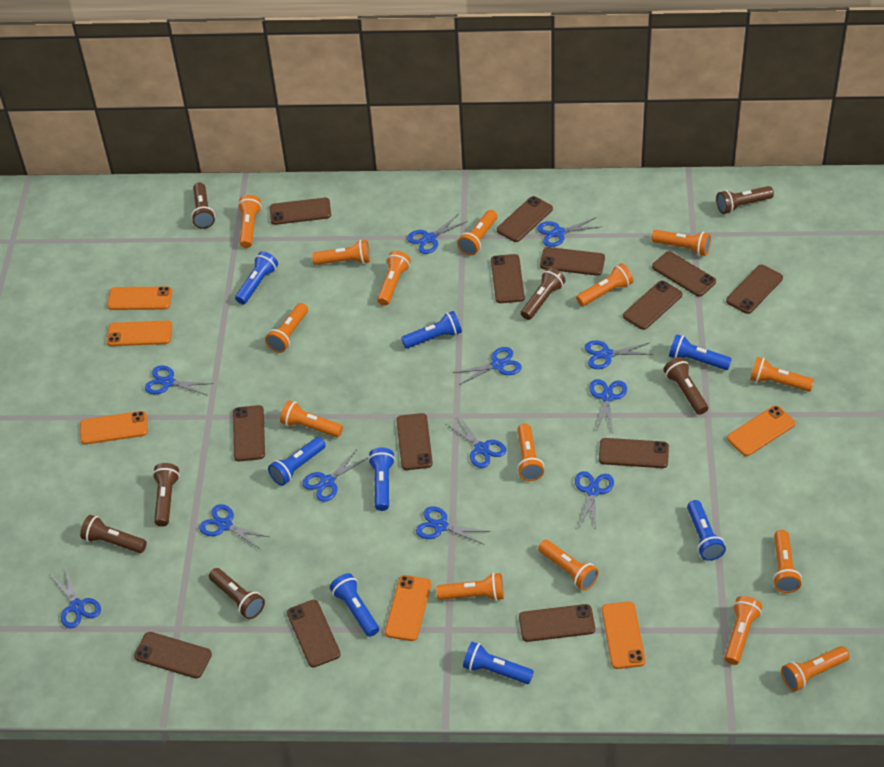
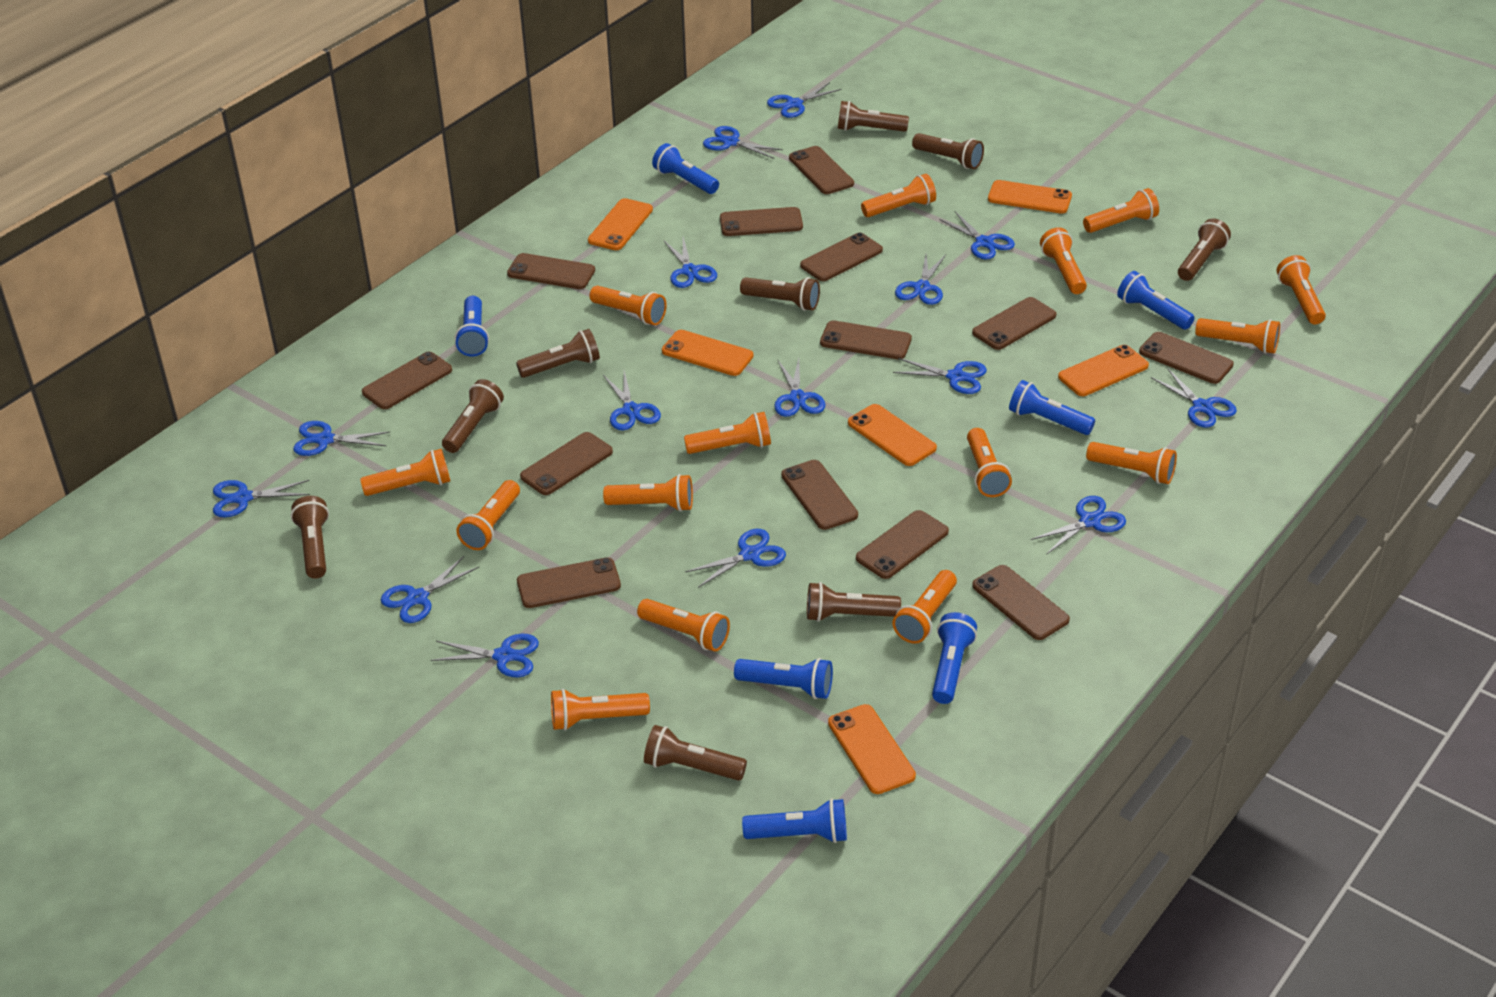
blue flashlight: [235,251,278,304] [268,437,325,486] [330,573,379,637] [368,448,395,511] [401,311,462,349] [463,642,534,684] [669,334,732,370] [687,500,726,561] = 8 -> [455,296,489,357] [652,143,719,194] [734,658,833,699] [742,798,847,843] [932,612,977,704] [1009,380,1095,435] [1117,271,1195,330] = 7
blue scissors: [51,568,101,628] [145,365,214,396] [199,504,269,549] [302,449,368,502] [407,214,468,254] [416,506,490,544] [446,416,506,468] [453,347,522,385] [537,217,600,247] [575,471,614,529] [585,340,652,369] [589,379,627,433] = 12 -> [213,480,310,517] [293,421,390,456] [381,556,479,623] [431,634,539,677] [603,371,661,430] [664,237,717,288] [685,529,786,588] [703,126,783,159] [767,82,841,118] [774,358,826,417] [893,358,987,394] [895,255,946,305] [939,211,1015,259] [1031,496,1126,555] [1151,368,1237,428] = 15
brown flashlight: [80,515,147,553] [153,463,180,527] [191,182,215,229] [209,568,265,619] [521,267,565,320] [663,357,708,415] [716,186,774,214] = 7 -> [291,496,329,579] [442,379,504,453] [516,329,600,378] [644,725,747,781] [740,277,820,311] [807,582,901,622] [838,101,909,132] [912,133,984,169] [1178,219,1231,281] = 9

